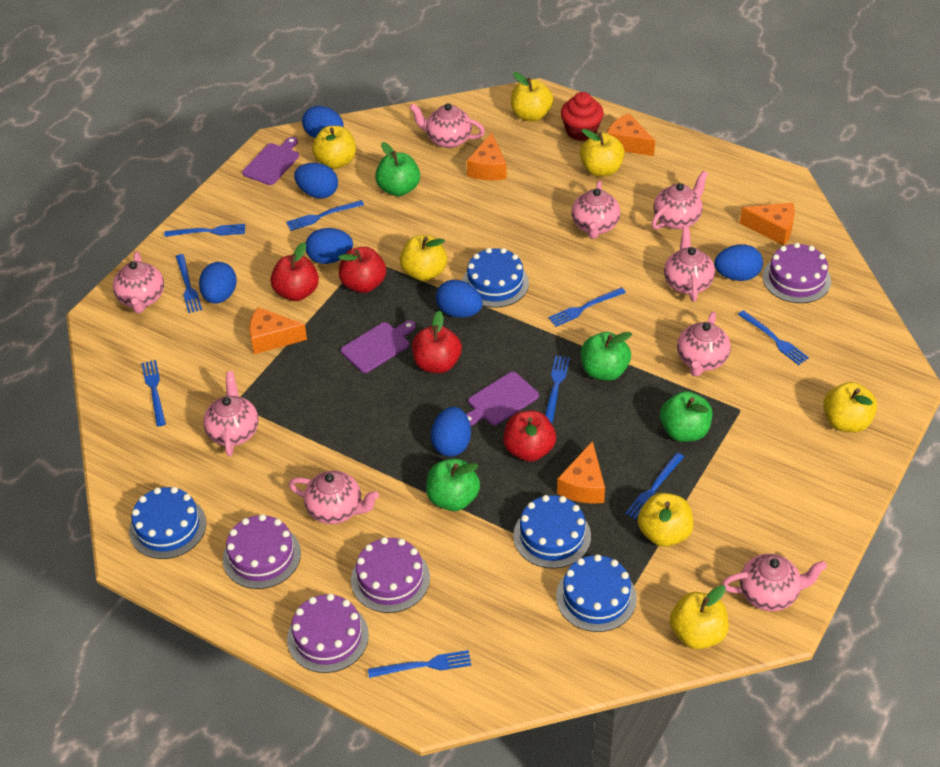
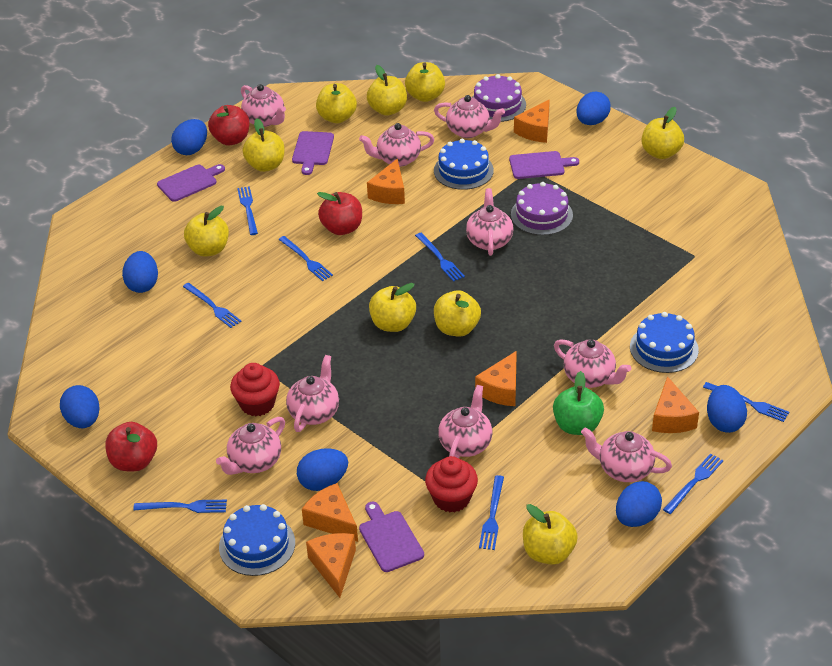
blue cake: [129,487,206,559] [462,248,529,308] [513,495,591,569] [556,554,637,632] = 4 -> [219,504,295,576] [434,139,494,190] [630,312,699,373] = 3
blue fork: [142,360,166,426] [164,224,245,237] [176,254,202,313] [286,200,364,231] [368,650,471,678] [545,355,570,423] [548,287,626,327] [625,453,684,521] [738,310,809,365] = 9 -> [133,500,227,513] [183,283,242,328] [237,186,258,235] [278,236,333,281] [415,233,465,282] [479,475,504,550] [663,453,723,514] [703,382,789,422] = 8
green apple: [375,142,420,196] [426,459,480,511] [581,332,632,381] [660,391,712,442] = 4 -> [553,371,604,435] = 1
orange cheese: [249,307,307,354] [467,133,506,180] [557,441,605,504] [607,113,655,156] [740,202,795,246] = 5 -> [302,483,358,542] [306,533,356,598] [367,158,405,204] [475,351,517,406] [514,100,550,143] [652,376,699,433] = 6
purple cake: [223,514,301,589] [287,594,369,673] [351,537,430,613] [763,243,831,303] = 4 -> [472,74,526,122] [511,182,573,235] = 2
purple cutting board: [242,137,299,185] [341,321,416,373] [466,372,539,426] = 3 -> [157,164,225,202] [292,131,334,175] [359,501,424,572] [509,151,579,179] = 4
red apple: [270,242,319,301] [338,247,386,293] [412,310,462,373] [503,411,556,462] = 4 -> [105,422,157,471] [208,105,249,146] [317,192,362,235] = 3
red cupcake: [561,92,604,141] = 1 -> [230,363,280,416] [425,456,478,513] = 2
yellow apple: [312,126,356,169] [400,235,447,281] [511,72,553,122] [580,129,625,176] [638,493,693,547] [670,585,729,649] [823,382,877,432] = 7 -> [184,206,229,257] [242,118,285,172] [316,83,357,123] [367,65,407,116] [369,283,416,332] [405,62,445,102] [434,290,481,336] [523,504,578,565] [642,107,684,159] = 9

